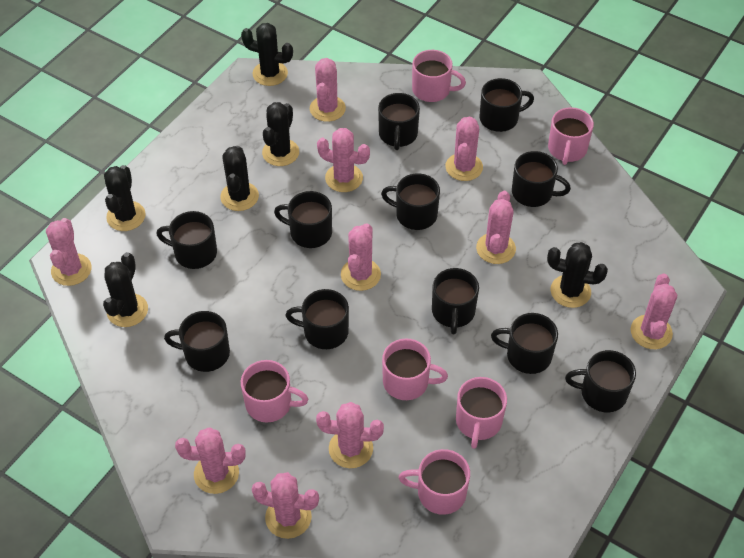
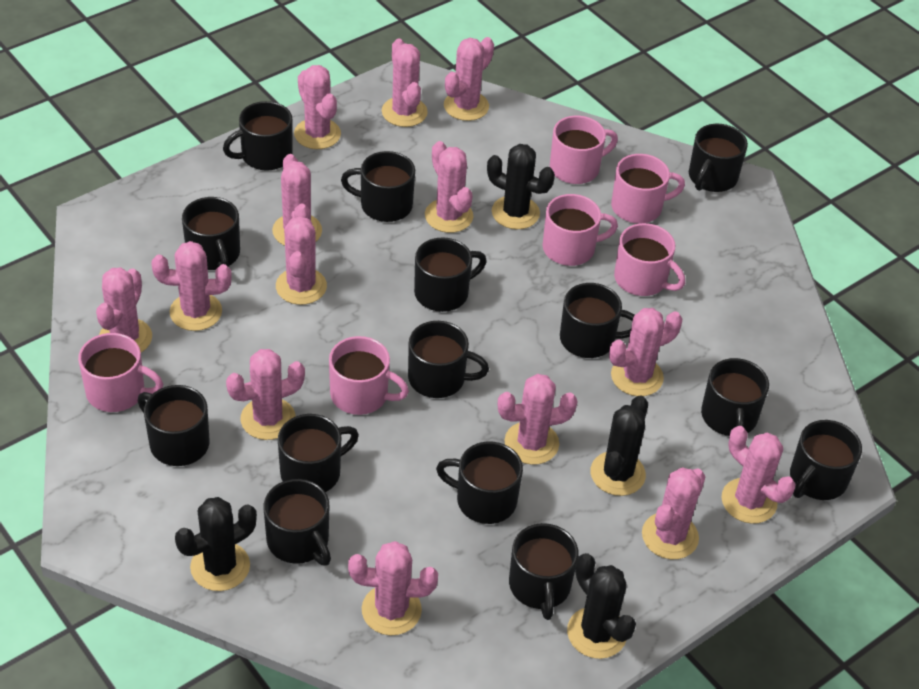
black cactus: [103,252,148,327] [104,165,146,231] [220,146,259,211] [241,23,293,86] [262,102,299,166] [547,242,608,308] = 6 -> [175,497,257,591] [487,144,555,229] [567,553,636,659] [591,396,648,496] = 4
black mug: [157,211,217,269] [164,311,230,372] [274,191,332,248] [285,289,349,349] [378,93,420,150] [381,173,440,230] [432,268,479,335] [480,78,534,132] [491,313,558,374] [512,151,571,207] [565,350,636,412] = 11 -> [138,385,210,466] [182,197,240,270] [223,101,293,171] [264,479,331,566] [278,414,359,492] [341,151,415,222] [408,321,489,398] [414,237,487,312] [436,442,523,524] [509,523,578,620] [560,283,635,358] [689,124,748,192] [701,358,769,436] [790,420,862,500] = 14
pink cactus: [46,218,92,286] [175,427,246,494] [252,472,319,539] [310,58,346,122] [316,402,384,468] [317,128,370,192] [341,223,381,291] [446,117,483,181] [476,191,516,264] [631,273,677,349] = 10 -> [96,268,152,353] [152,241,232,331] [226,349,305,440] [272,154,322,246] [276,216,327,305] [294,65,341,149] [348,541,438,635] [382,39,428,127] [425,141,473,233] [444,37,494,121] [498,374,578,465] [609,308,683,396] [642,467,706,559] [722,426,795,524] = 14

